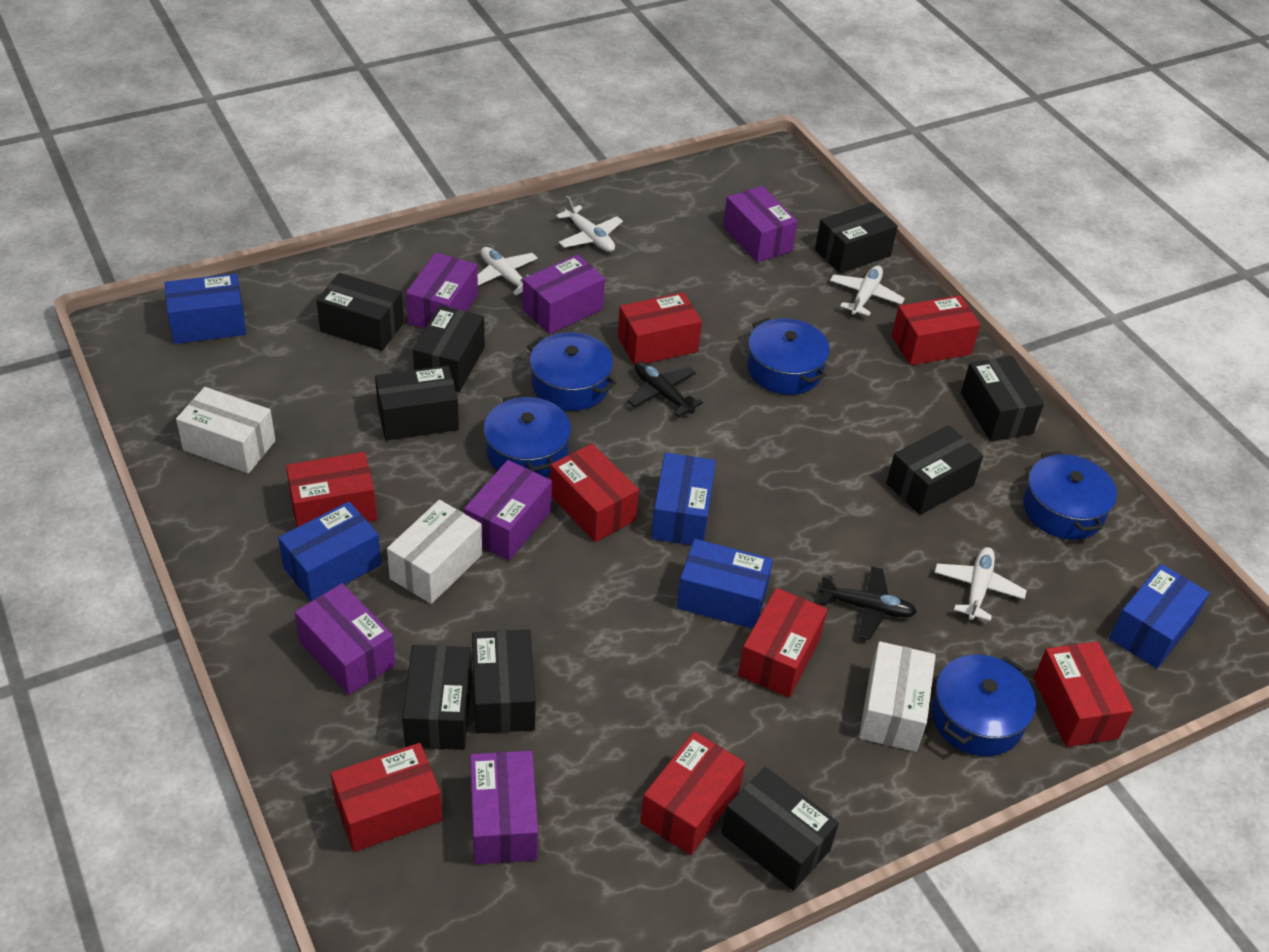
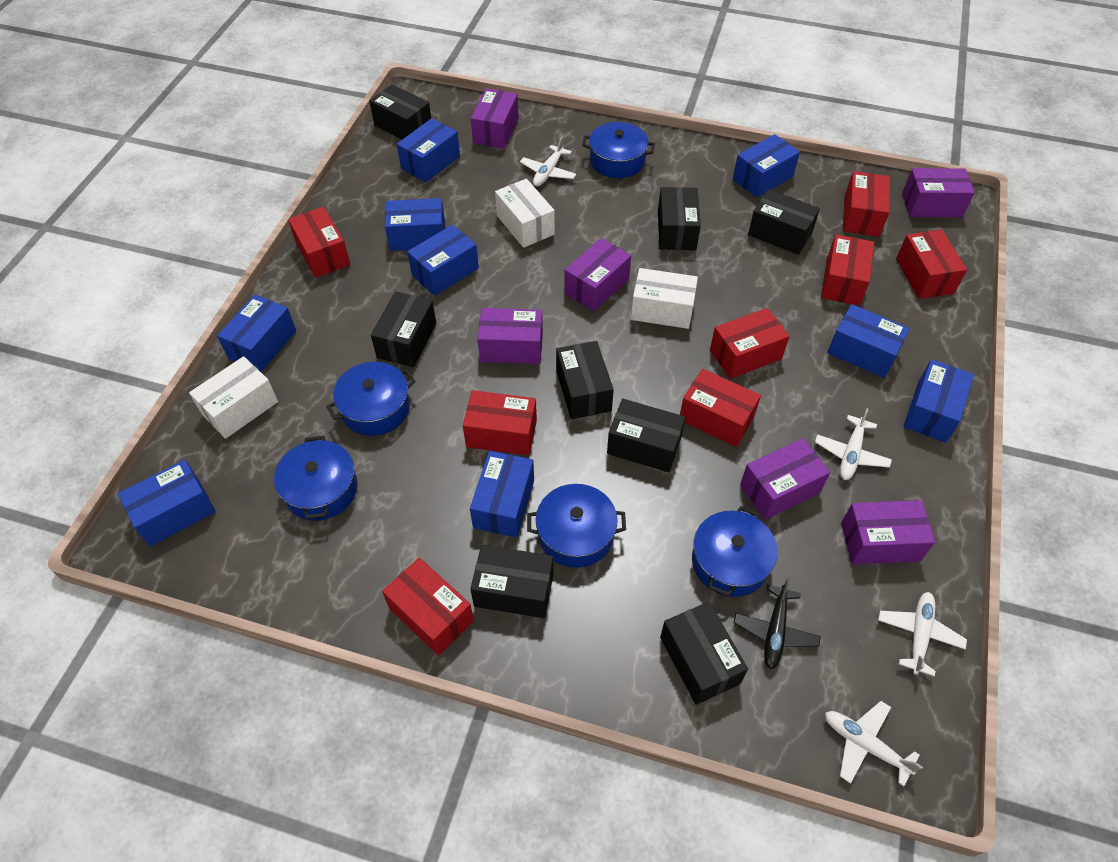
black box: [316,273,404,351] [375,365,459,440] [402,645,472,750] [413,305,485,392] [472,630,536,734] [721,767,839,891] [815,202,898,274] [886,425,984,515] [961,356,1044,441] = 9 -> [369,84,431,139] [371,291,436,367] [470,545,553,618] [556,341,614,419] [607,399,685,472] [658,187,701,250] [660,602,748,705] [748,189,820,255] = 8
black plane: [627,362,703,417] [819,566,917,640] = 2 -> [734,578,821,669] = 1
blue box: [165,273,246,344] [278,501,381,601] [651,453,716,545] [677,539,773,629] [1109,564,1209,669] = 5 -> [118,460,216,547] [217,295,296,372] [385,198,445,251] [397,118,460,182] [407,225,479,296] [470,451,534,538] [733,134,800,198] [827,304,910,378] [903,359,974,443] = 9

